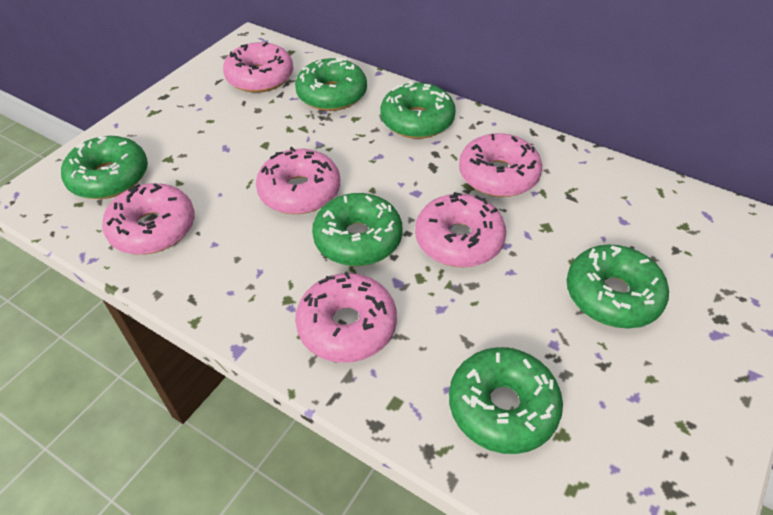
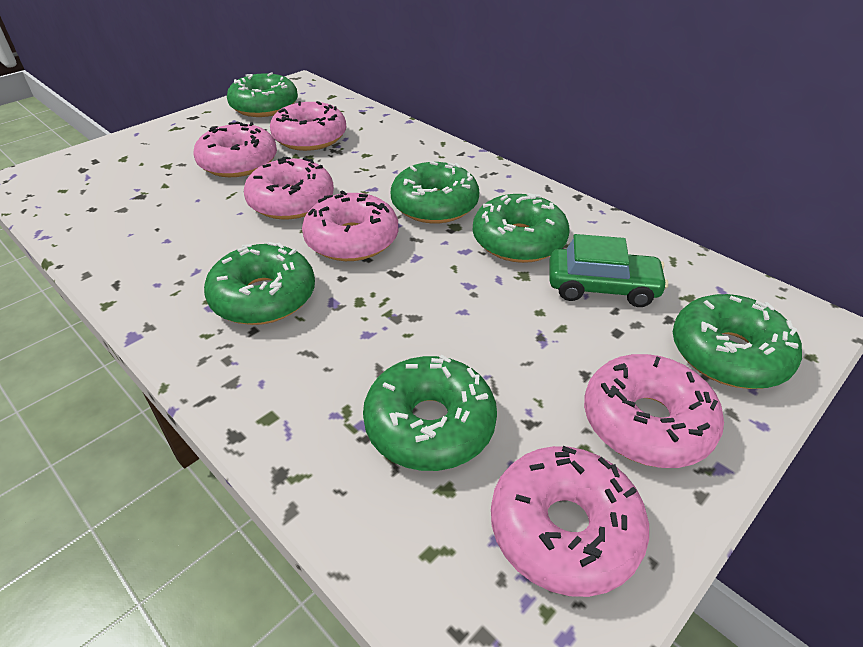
green car: none = 0 -> [549,234,668,307] = 1

